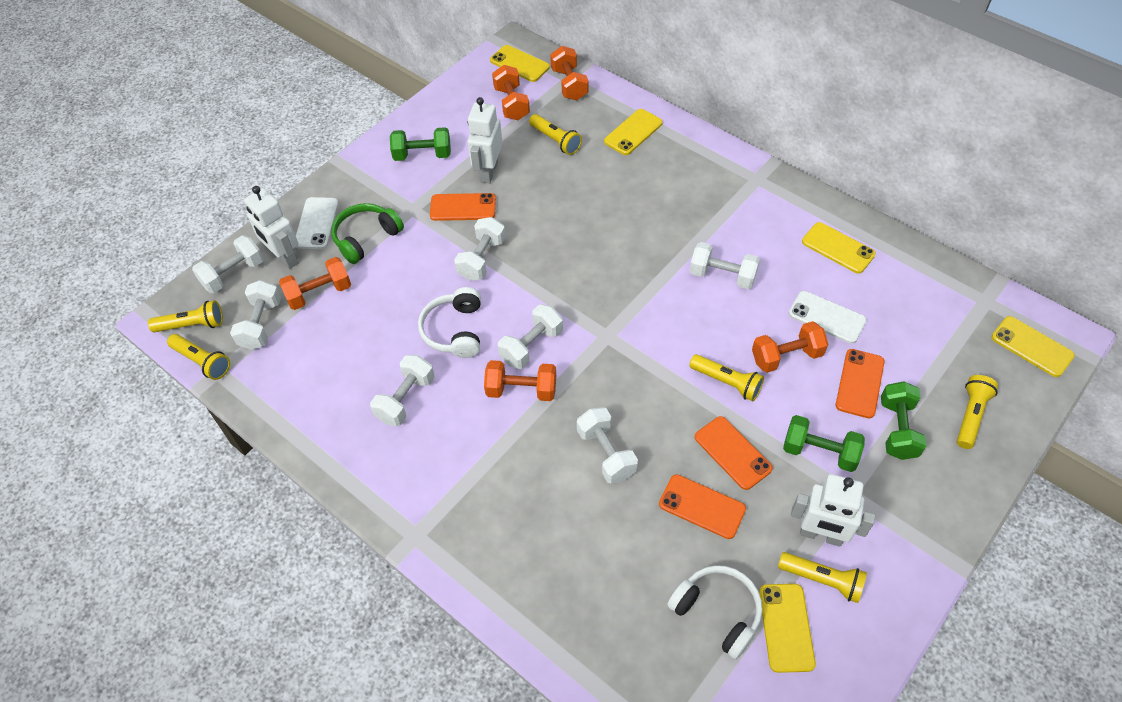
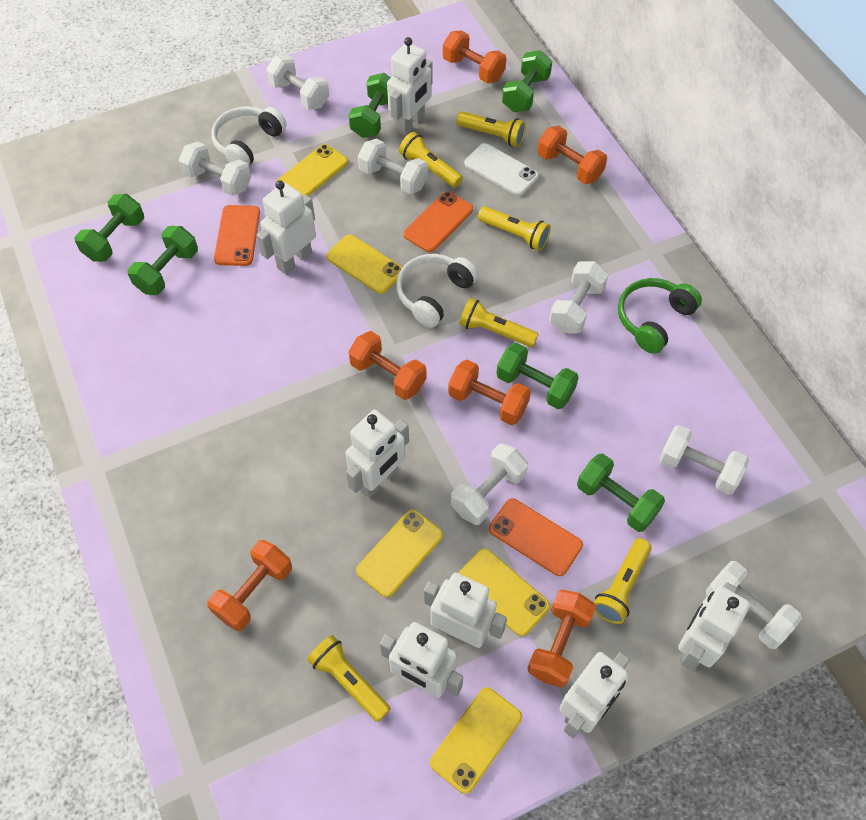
green dumbbell: [390,127,451,161] [783,415,865,472] [881,381,927,460] = 3 -> [74,194,144,262] [127,226,198,295] [349,73,391,138] [496,342,579,409] [502,50,552,112] [577,453,665,532] = 6
orange dumbbell: [279,257,351,310] [484,360,556,401] [492,65,530,120] [550,46,588,100] [752,321,828,373] = 5 -> [207,540,292,631] [348,331,427,400] [443,31,506,83] [448,360,531,425] [527,590,596,688] [537,126,607,184] = 6
orange phone: [430,193,496,221] [659,474,746,539] [695,416,773,490] [836,349,885,419] = 4 -> [214,205,260,266] [403,191,473,252] [489,498,583,576] = 3
white phone: [296,197,339,249] [788,291,867,344] = 2 -> [465,143,539,196] = 1
white robot: [244,186,299,269] [467,97,503,184] [791,474,875,547] = 3 -> [256,180,316,275] [345,410,409,498] [380,622,463,698] [387,37,433,136] [424,573,507,649] [559,652,630,738] [678,582,750,670] = 7

